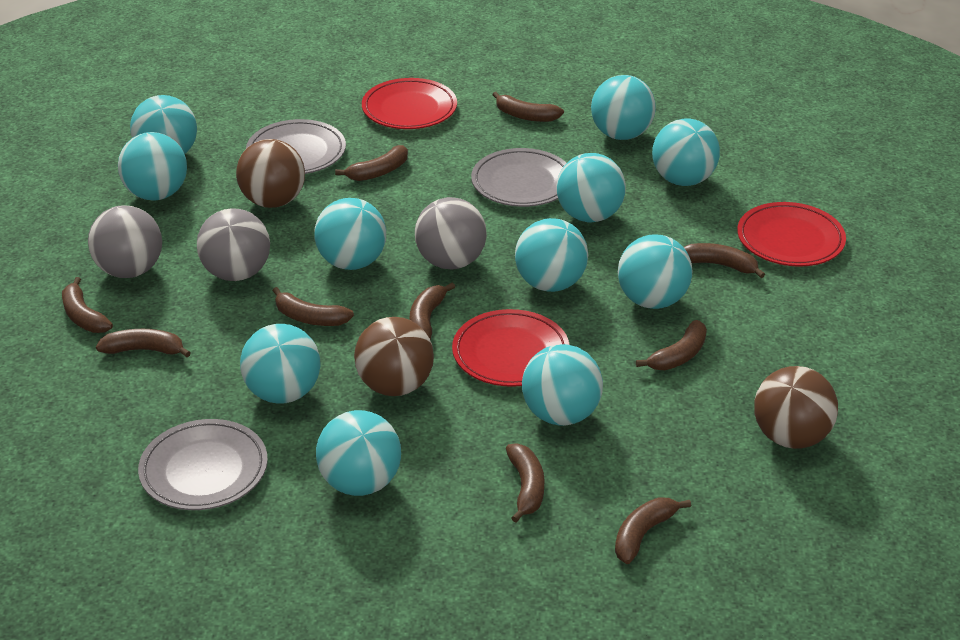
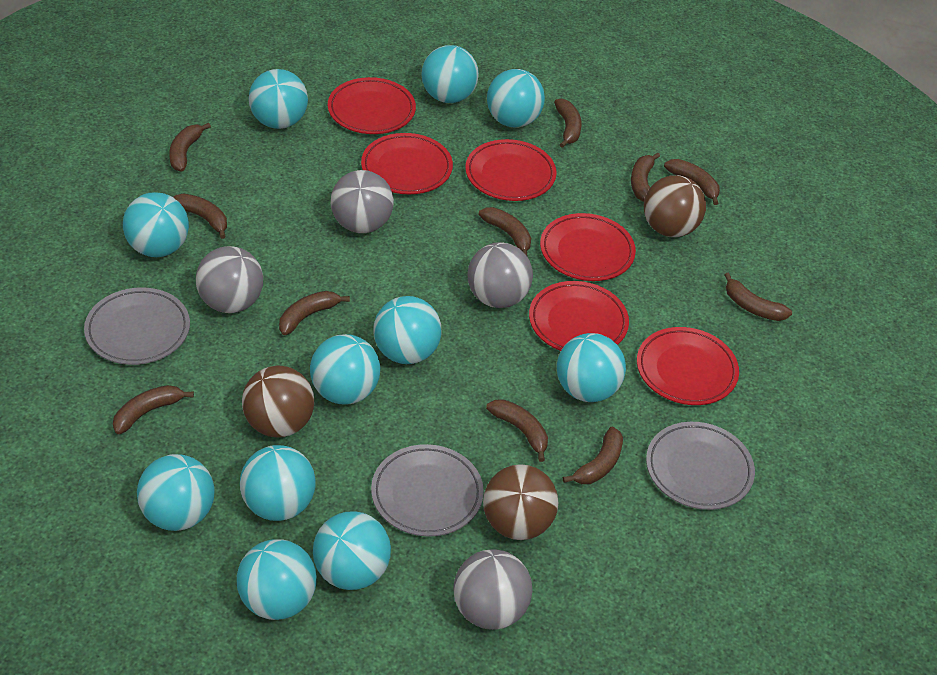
brown banana: [62,277,113,333] [96,329,191,357] [272,287,354,326] [335,145,408,181] [410,283,455,339] [492,92,564,122] [506,443,545,522] [615,498,691,564] [636,320,707,370] [684,243,765,278] = 10 -> [113,385,194,434] [169,123,211,171] [173,194,227,239] [279,291,350,335] [478,207,531,257] [486,399,548,462] [554,98,582,148] [563,427,623,484] [631,153,660,202] [664,159,720,205] [724,273,792,321] = 11
grey ball: [88,205,162,278] [197,208,270,281] [415,197,487,269] = 3 -> [196,246,263,313] [331,170,394,233] [453,549,533,630] [467,242,533,308] = 4
red plate: [362,78,457,129] [452,309,570,387] [737,202,846,266] = 3 -> [328,77,416,134] [361,133,453,194] [465,139,556,201] [529,281,629,351] [540,213,636,281] [637,327,739,405] = 6

